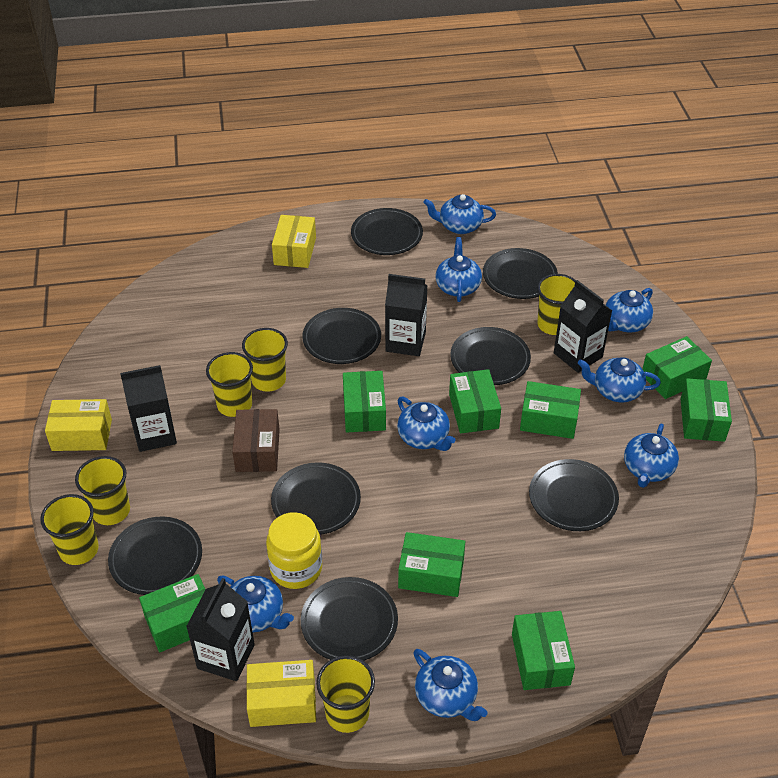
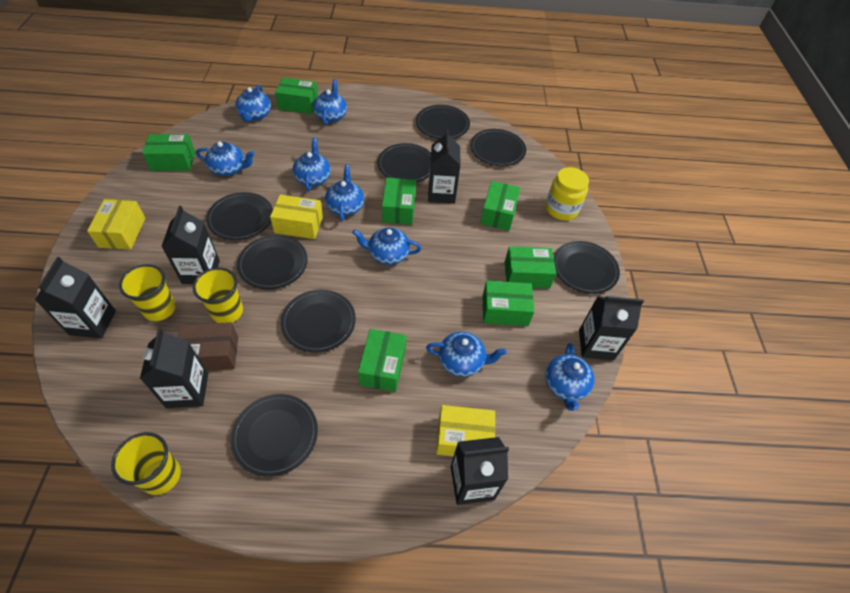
black carton: [120,365,177,452] [186,578,255,681] [385,274,428,356] [554,280,612,373] = 4 -> [35,257,116,338] [140,328,208,408] [161,206,220,284] [428,130,461,204] [451,437,509,505] [579,296,644,360] = 6
green box: [139,574,206,652] [343,371,386,432] [398,532,465,597] [449,369,501,434] [512,611,575,690] [520,381,581,439] [643,336,712,399] [681,378,732,442] = 8 -> [142,134,195,171] [275,77,318,114] [358,329,406,392] [382,178,416,225] [480,181,520,231] [483,281,534,326] [505,246,556,289] = 7
yellow cup: [40,494,99,565] [75,456,130,525] [206,352,253,417] [242,328,288,392] [316,655,375,733] [537,274,576,335] = 6 -> [111,432,181,495] [119,264,176,321] [193,267,243,323] = 3

